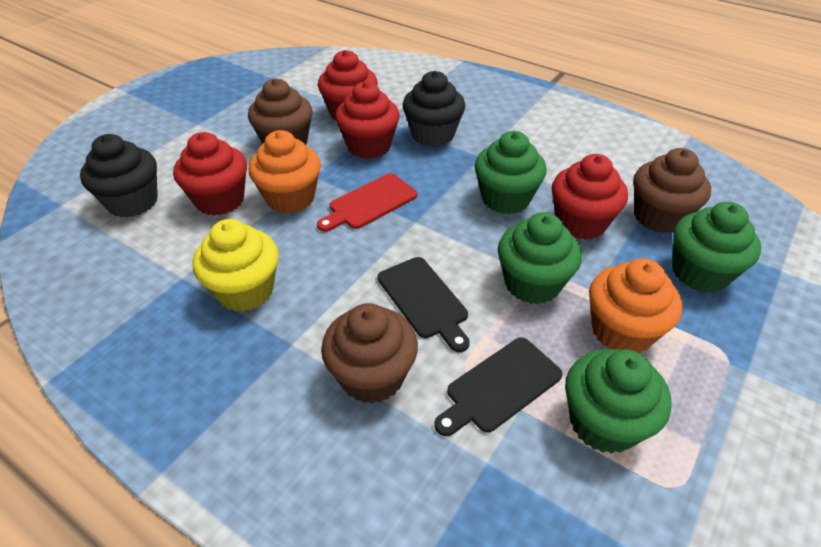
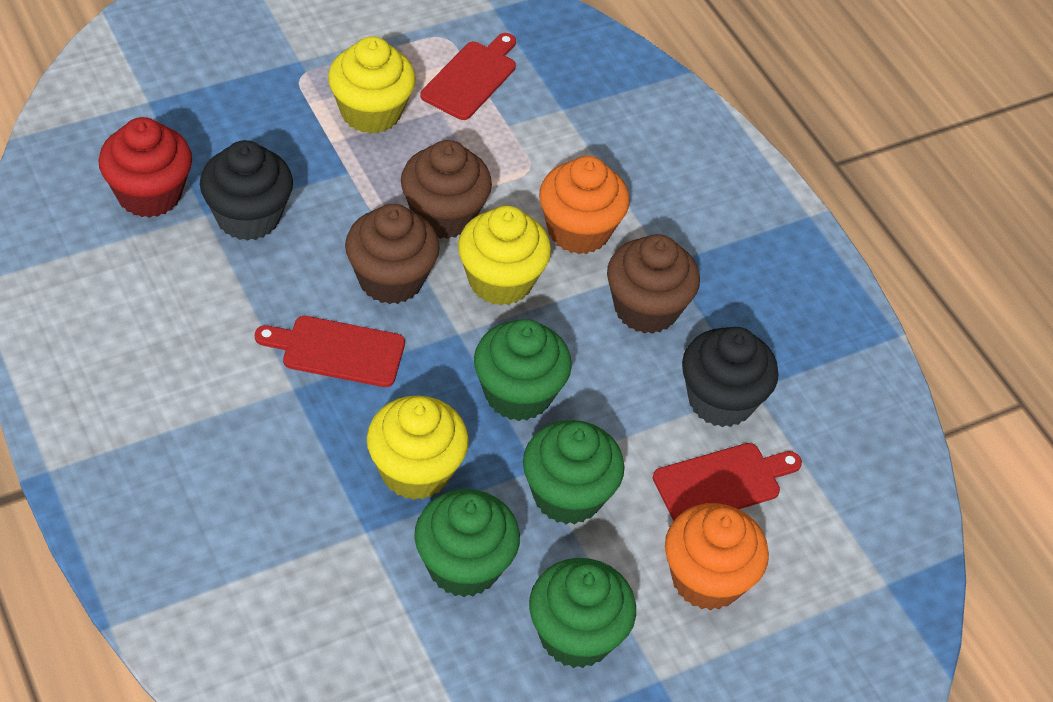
black cutting board: [378,257,470,352] [434,337,563,436] = 2 -> none = 0
red cupcake: [173,132,247,216] [318,50,378,120] [335,81,400,159] [552,154,628,240] = 4 -> [98,117,192,218] = 1
red cutting board: [317,173,417,232] = 1 -> [255,316,405,387] [420,33,516,120] [653,443,802,521] = 3
yellow cupcake: [193,219,279,312] = 1 -> [328,36,416,134] [367,396,469,500] [458,206,551,305] = 3

